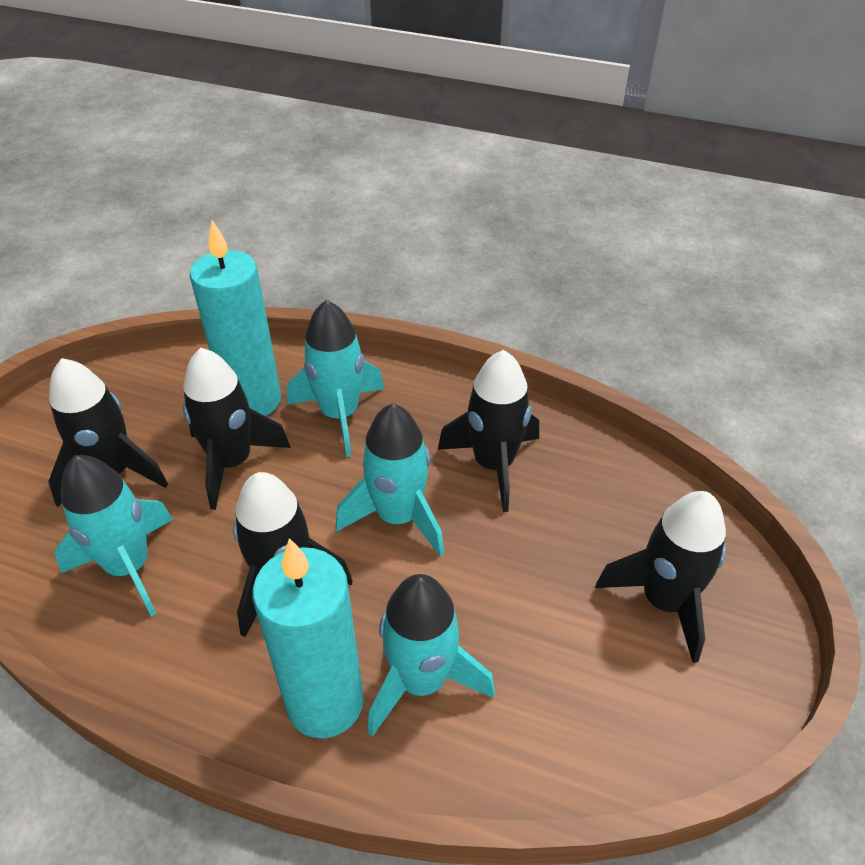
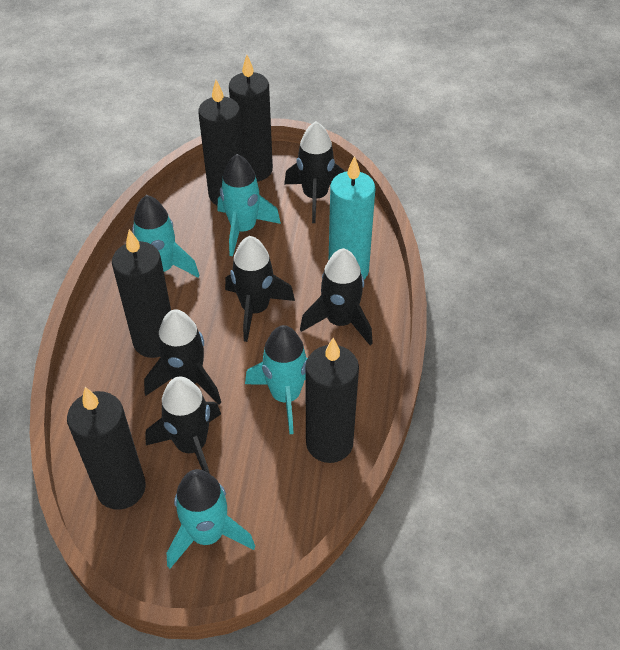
black candle: none = 0 -> [67,387,146,510] [112,229,171,358] [198,80,244,206] [229,55,273,181] [305,338,359,463] = 5
turquoise candle: [190,220,281,416] [252,538,364,739] = 2 -> [329,156,375,279] = 1

